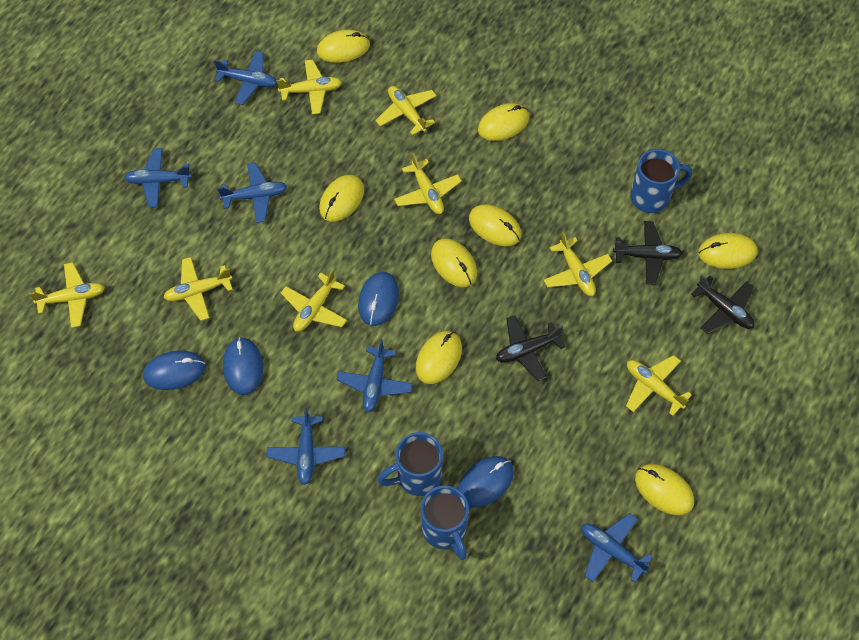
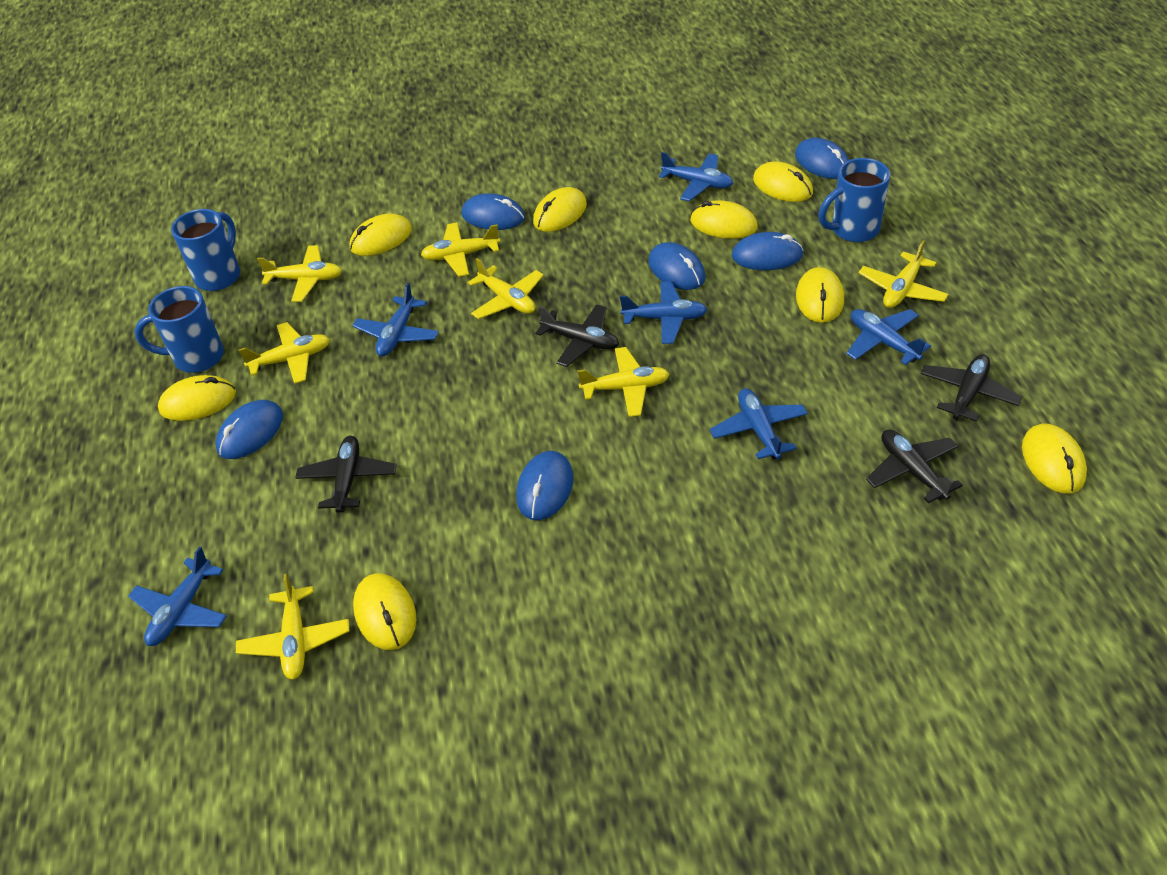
black plane: [496,315,565,381] [613,221,682,285] [691,275,754,334] = 3 -> [295,436,396,513] [535,304,619,367] [866,430,963,503] [921,354,1022,421] = 4
blue mouse: [143,351,205,390] [223,337,263,395] [358,272,399,326] [458,456,514,508] = 4 -> [215,400,283,459] [461,193,525,230] [516,451,573,520] [648,242,705,290] [732,232,803,270] [795,138,849,179] = 6
yellow plane: [29,262,105,328] [163,257,233,321] [276,59,342,114] [281,269,347,332] [375,86,437,135] [394,153,462,214] [544,232,612,296] [626,355,692,416] = 8 -> [236,574,350,680] [238,322,330,384] [257,245,342,302] [421,222,500,277] [468,258,544,319] [577,347,670,417] [859,240,949,308] = 7

